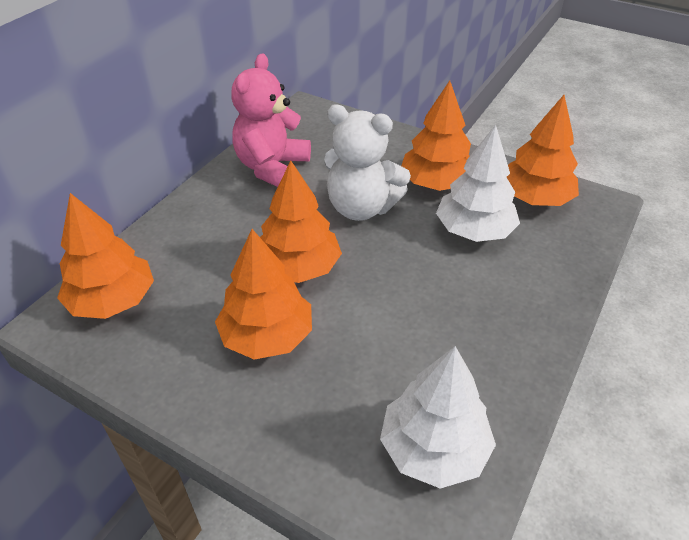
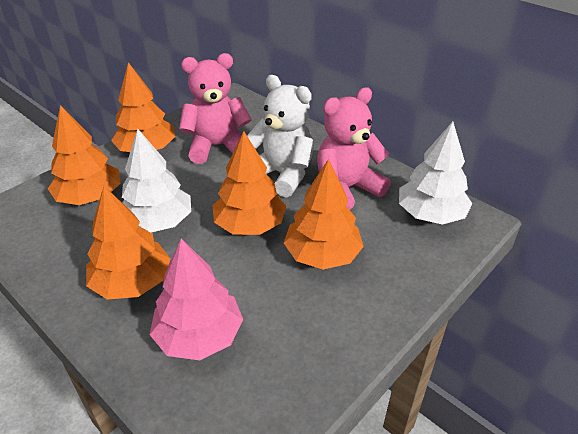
pink teddy bear: [231,53,311,187] = 1 -> [179,53,252,164] [317,87,391,210] = 2
pink tree: none = 0 -> [150,239,243,360] = 1

